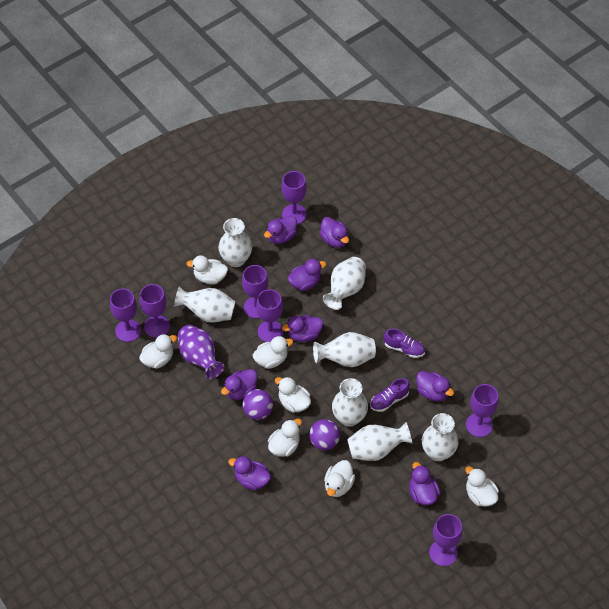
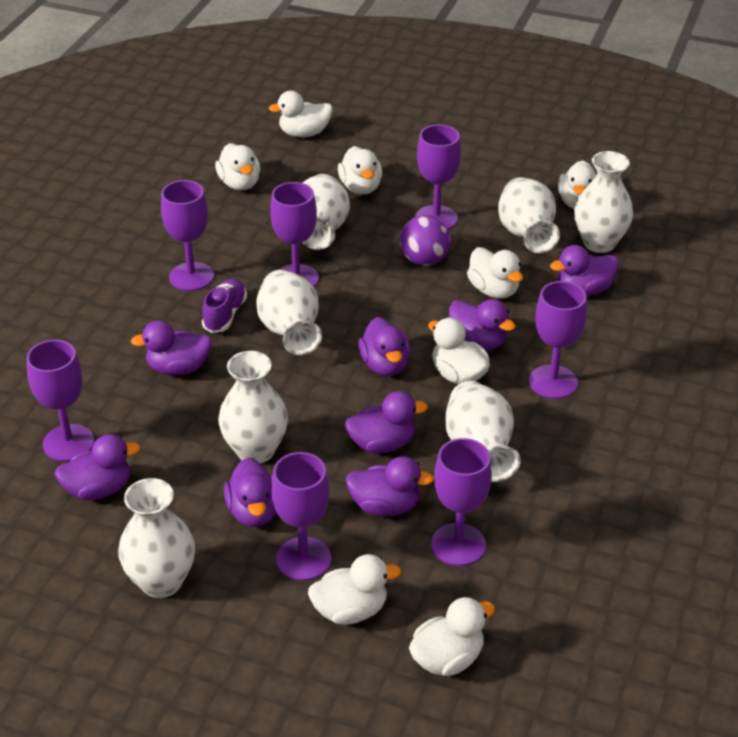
purple ball: [243,389,273,420] [309,419,340,450] = 2 -> [400,215,450,266] = 1
purple shoe: [370,378,410,412] [384,329,425,358] = 2 -> [202,278,247,333] = 1
purple vase: [178,325,225,379] = 1 -> none = 0
white duck: [139,334,177,369] [186,255,228,284] [253,336,293,369] [268,418,302,457] [275,377,311,413] [324,460,355,497] [465,466,499,507] = 7 -> [215,143,260,190] [269,91,332,137] [308,554,401,625] [338,146,382,194] [409,597,495,676] [428,318,490,384] [467,247,523,299] [558,160,596,209] = 8

